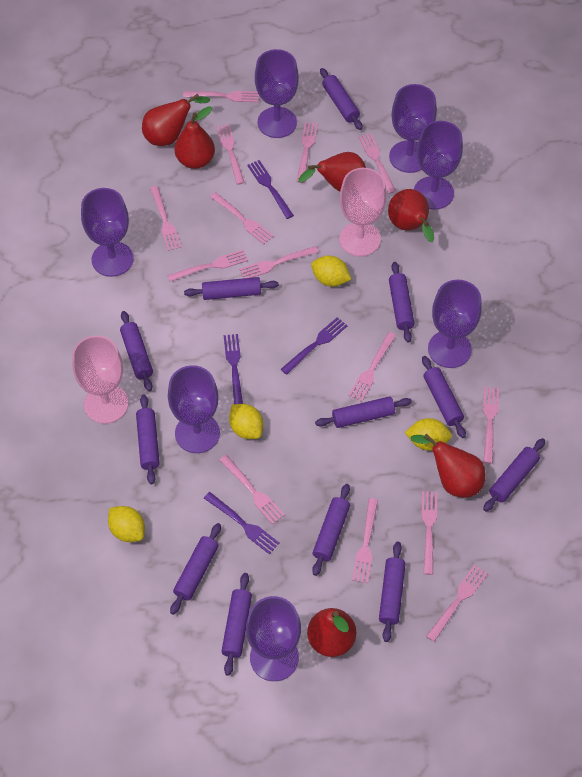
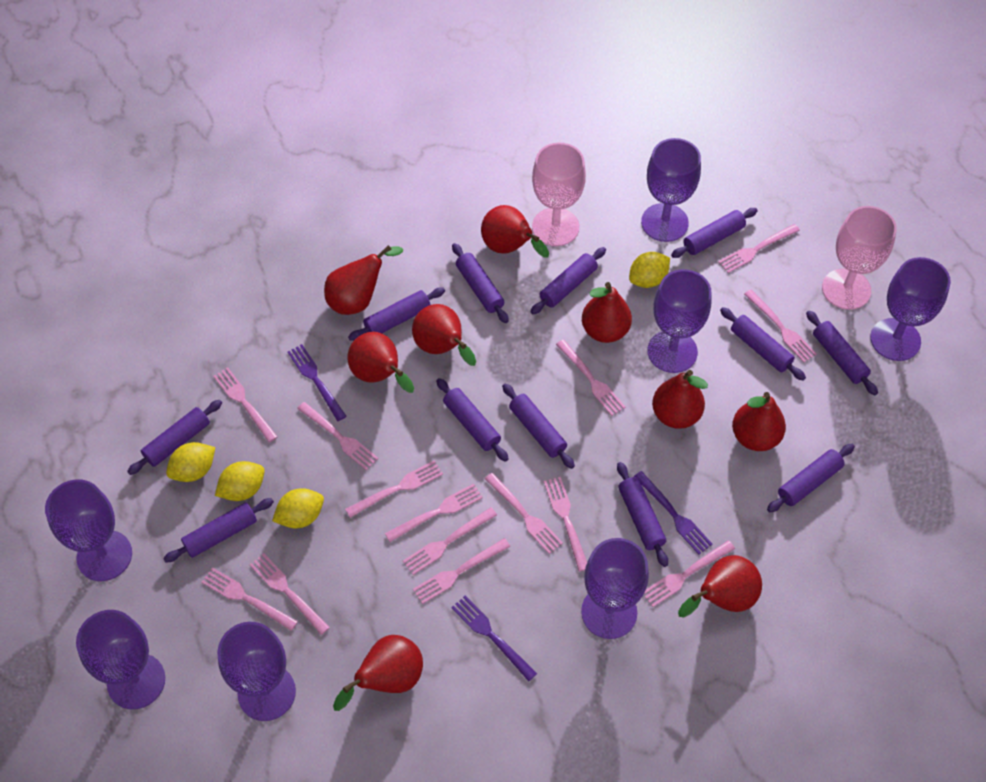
purple fork: [204,492,280,554] [224,334,243,404] [247,160,294,219] [281,317,348,375] = 4 -> [287,344,347,421] [451,596,537,681] [634,471,713,555] = 3
red pear: [142,94,210,146] [174,106,215,169] [298,152,366,192] [307,608,356,657] [388,189,434,242] [411,434,486,498] = 6 -> [324,245,403,315] [333,635,423,711] [347,332,414,393] [412,304,476,366] [481,205,549,258] [582,282,632,343] [652,370,708,429] [678,555,762,618] [732,392,786,451] = 9

